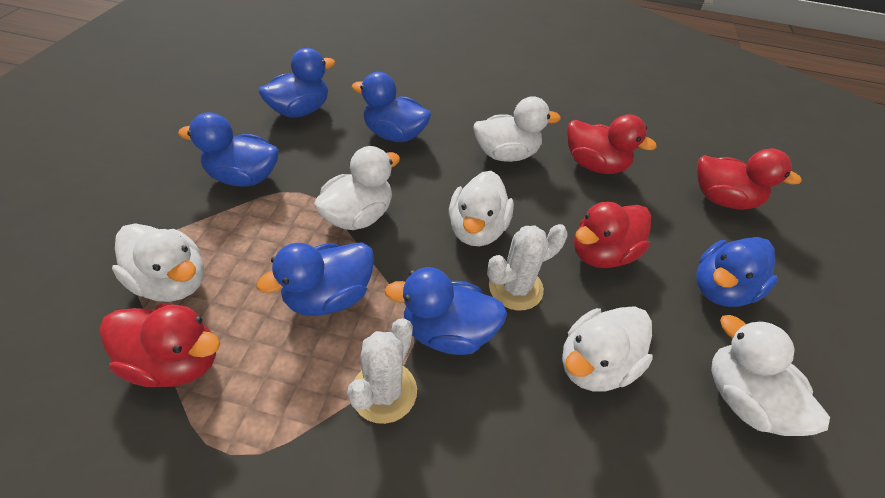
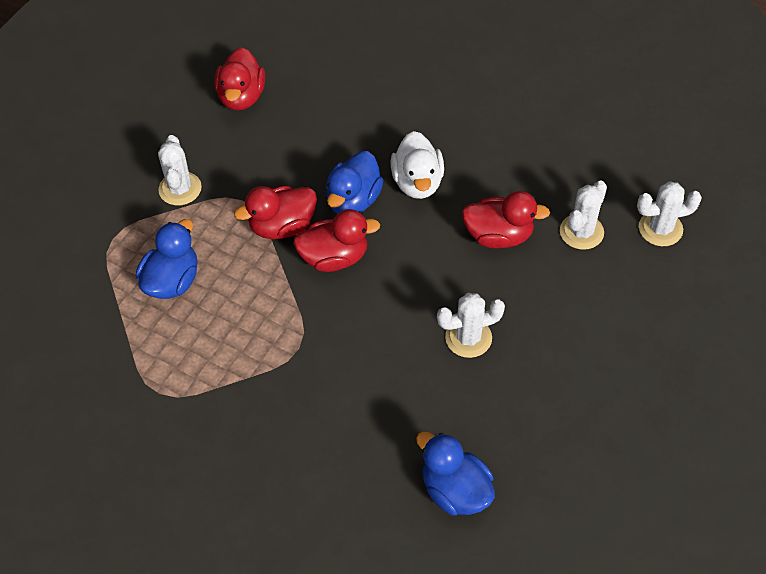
blue duck: [178,112,279,187] [257,242,374,316] [258,48,335,118] [352,72,431,142] [385,267,507,355] [696,237,778,307] = 6 -> [136,219,197,299] [326,151,384,214] [416,431,495,516] = 3
white cactus: [347,318,417,424] [487,224,568,311] = 2 -> [158,135,202,205] [437,293,505,358] [560,180,607,250] [637,181,702,246] = 4
white duck: [112,223,204,302] [314,146,400,230] [449,171,514,246] [473,96,561,162] [562,306,653,392] [711,315,830,436] = 6 -> [390,131,444,199] = 1

